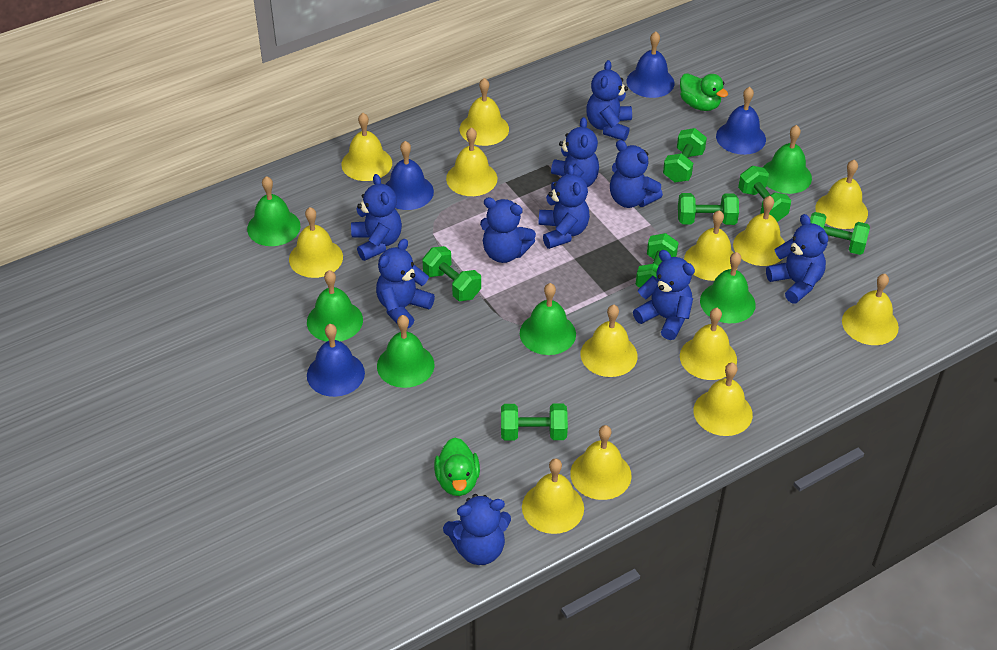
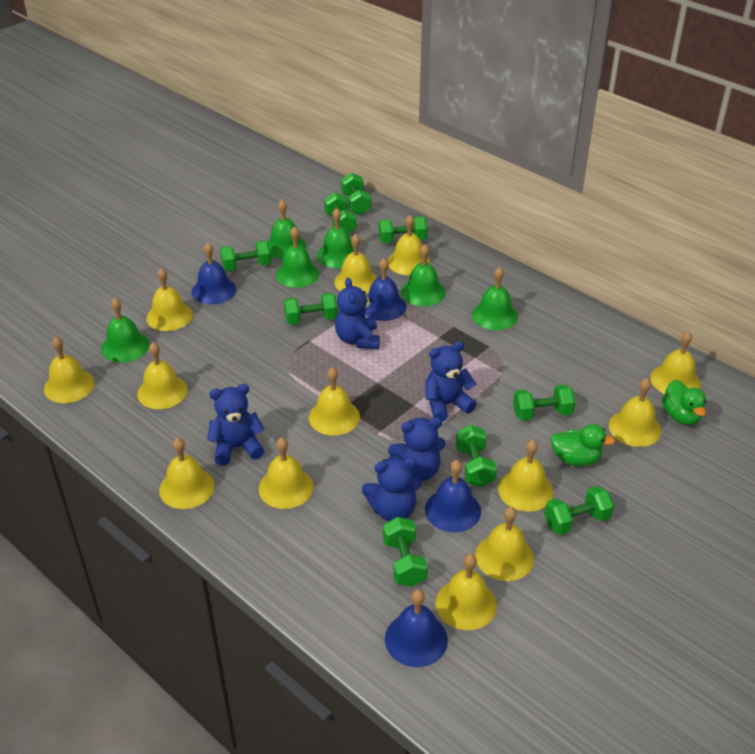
blue teddy bear: [351,174,402,261] [376,239,435,329] [443,494,511,565] [480,197,536,263] [539,164,590,249] [551,117,599,190] [586,60,632,141] [610,140,663,208] [633,250,695,340] [766,214,828,304] = 10 -> [207,384,265,465] [335,278,380,349] [362,457,422,521] [388,418,446,481] [426,341,477,422] = 5
green dumbbell: [422,246,481,301] [501,404,568,441] [636,233,679,288] [663,128,707,182] [678,193,739,225] [738,166,791,222] [810,212,870,255] = 7 -> [220,240,272,271] [284,293,338,325] [324,192,356,234] [341,173,371,215] [379,216,428,243] [383,517,428,587] [456,425,497,487] [513,385,575,421] [544,486,614,535] = 9

